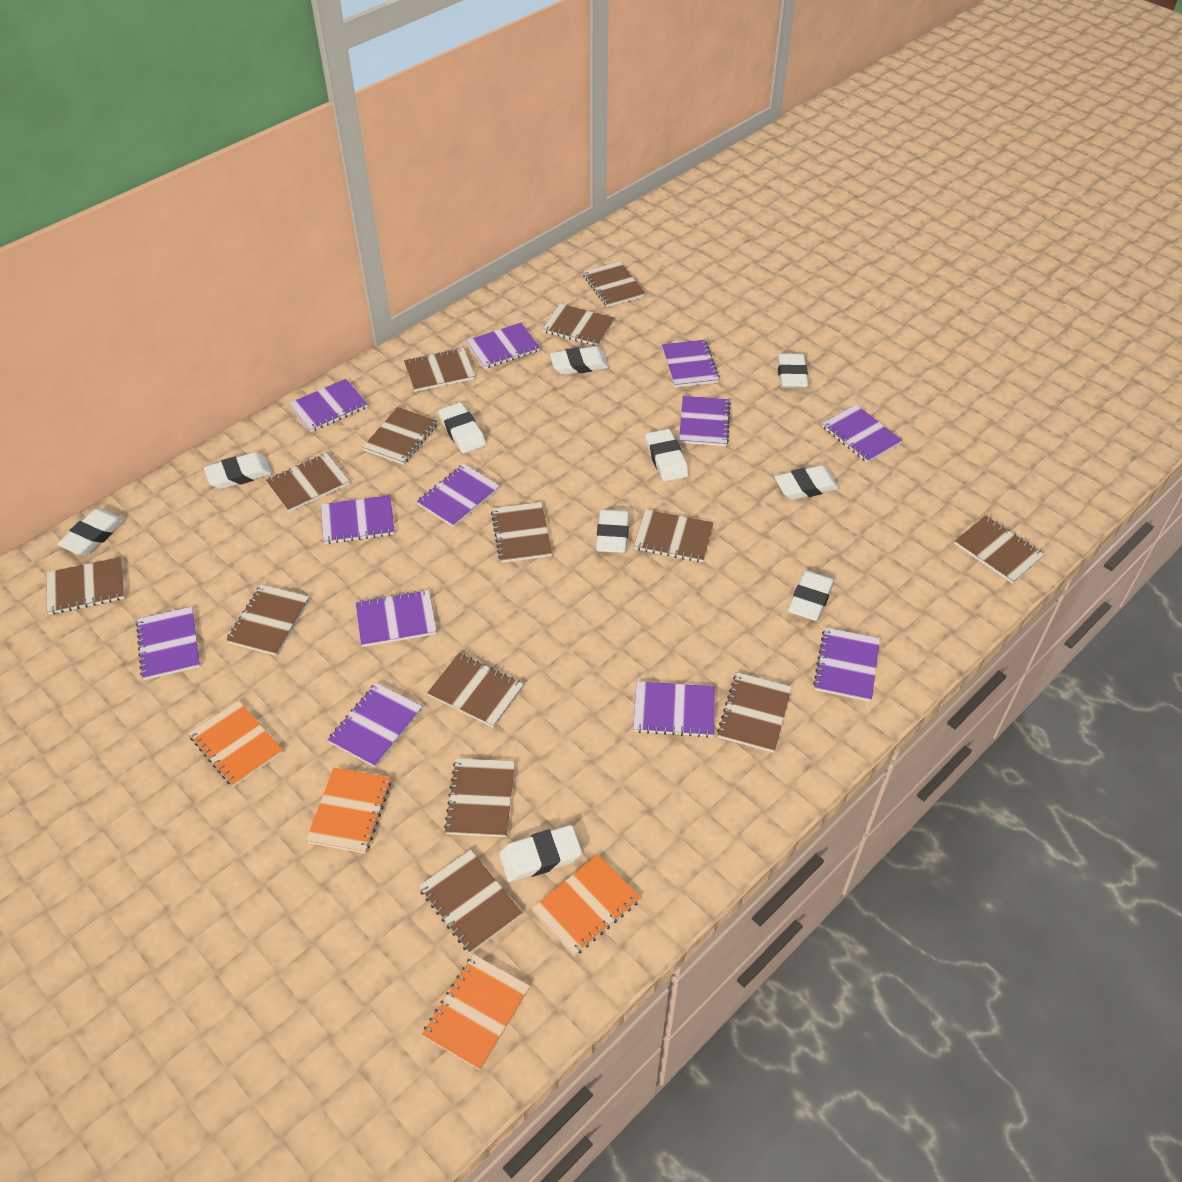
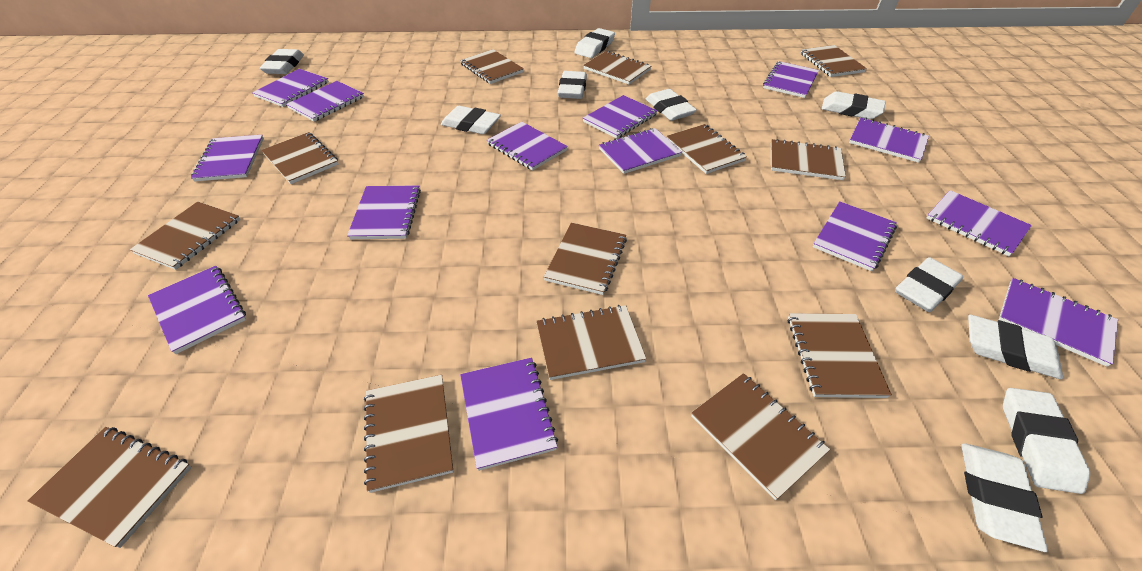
brown notebook: [46,557,125,615] [226,584,309,656] [266,453,349,512] [362,407,438,465] [404,348,475,392] [419,850,522,953] [427,653,524,728] [444,758,515,837] [491,502,552,563] [542,304,615,346] [583,261,646,307] [634,510,714,562] [717,672,792,753] [954,516,1045,584] = 14 -> [27,427,191,548] [130,202,240,270] [261,132,338,184] [364,375,453,493] [460,49,524,84] [536,305,646,380] [544,223,627,295] [583,51,651,84] [666,124,747,174] [691,373,830,500] [771,139,846,180] [788,313,892,398] [801,45,867,77] = 13
orange notebook: [188,700,283,787] [306,768,391,853] [422,954,530,1070] [532,854,641,956] = 4 -> none = 0
purple notebook: [136,607,200,680] [289,379,368,432] [321,495,395,544] [328,682,422,767] [356,590,437,647] [417,464,500,527] [466,323,540,369] [633,681,715,738] [662,340,720,387] [679,396,731,446] [813,627,880,702] [822,405,902,463] = 12 -> [148,266,246,354] [191,135,264,182] [252,69,329,107] [286,81,364,122] [347,185,421,239] [460,357,558,471] [487,122,568,171] [583,95,657,138] [599,128,682,174] [763,61,819,98] [813,201,897,271] [849,118,929,163] [927,190,1032,256] [999,278,1118,367] = 14

